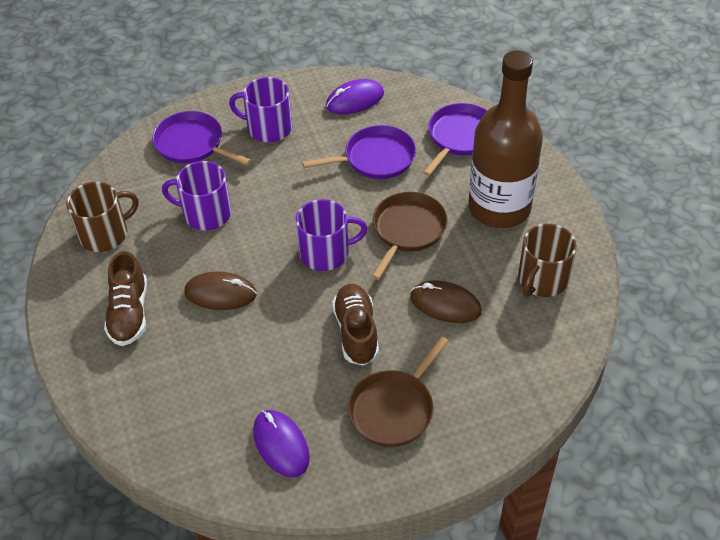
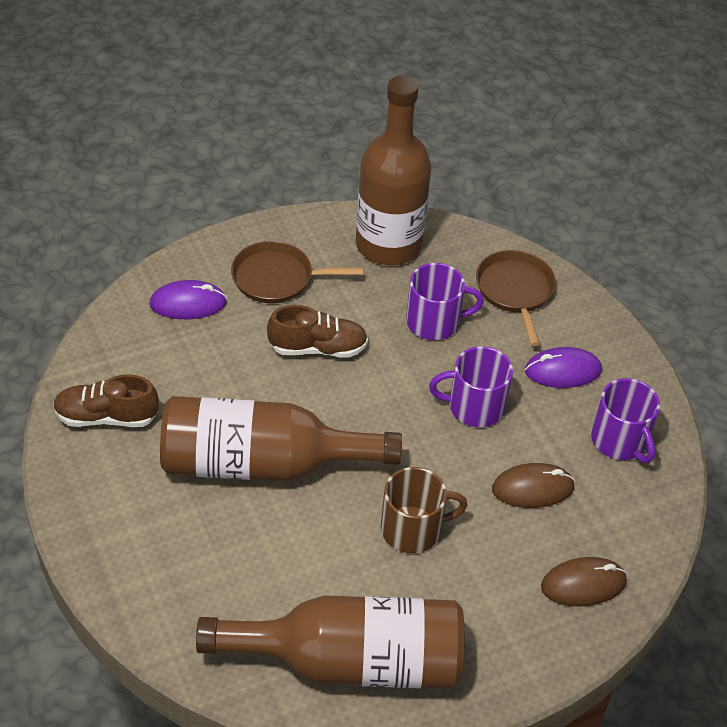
brown bottle: [469,50,543,228] = 1 -> [160,396,402,481] [196,595,464,689] [356,75,431,266] = 3
brown mug: [66,182,139,252] [518,224,577,297] = 2 -> [381,467,468,553] = 1
purple pan: [152,111,251,165] [302,125,416,179] [423,103,487,176] = 3 -> none = 0

